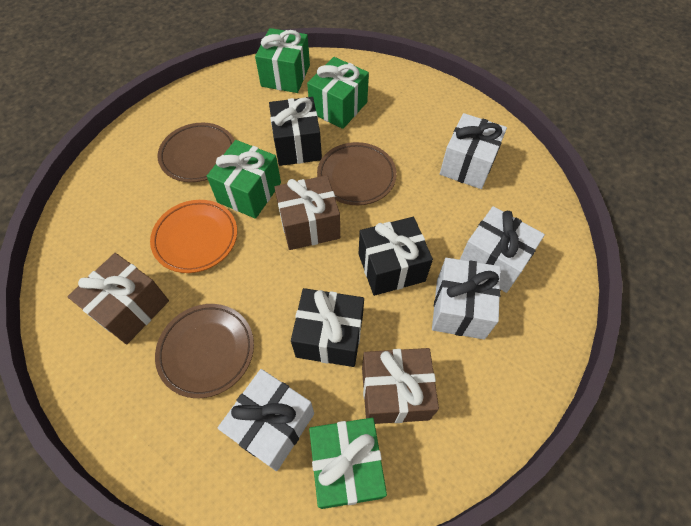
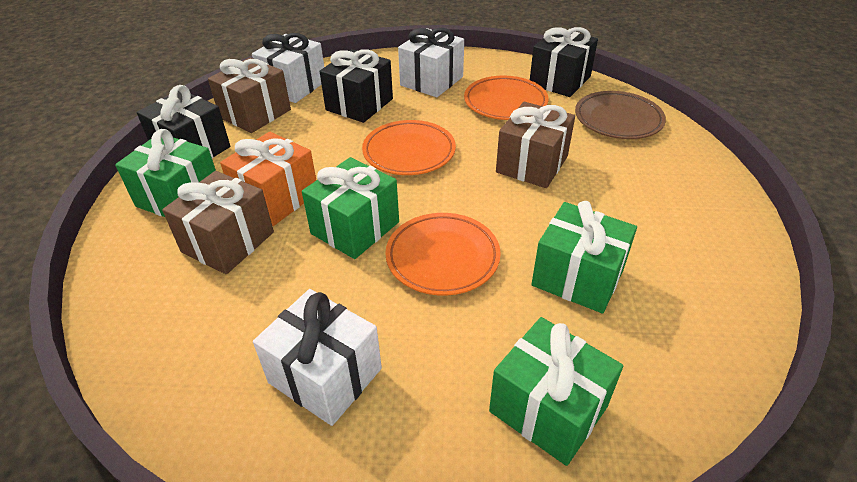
brown plate: [155,304,254,398] [157,123,234,182] [317,142,396,205] = 3 -> [575,91,666,139] = 1
orange gift: none = 0 -> [220,132,316,226] = 1
orange plate: [150,200,237,273] = 1 -> [362,120,456,175] [385,213,501,296] [464,76,548,120] = 3
white gift: [217,369,314,471] [432,258,501,339] [440,113,507,189] [460,206,545,293] = 4 -> [252,33,324,103] [253,289,382,426] [398,28,464,97] = 3

